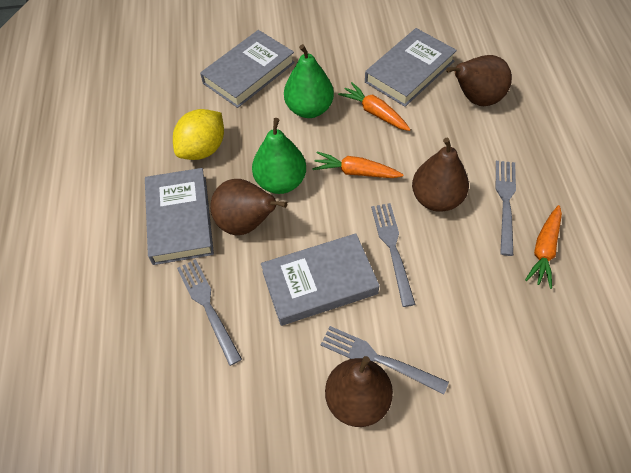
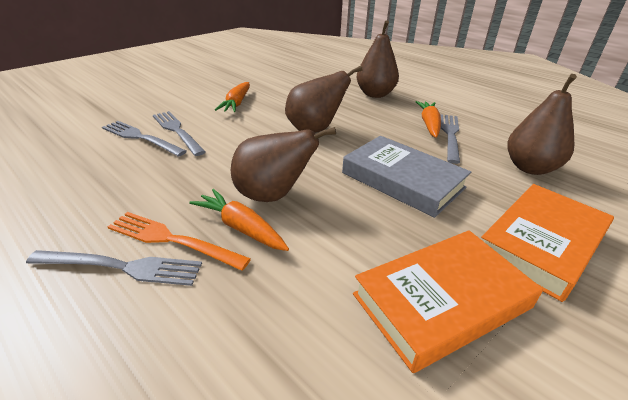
green pear: [252,118,306,194] [284,44,334,118] = 2 -> none = 0
grey book: [145,168,214,265] [200,30,295,108] [261,233,380,326] [365,28,457,107] = 4 -> [342,136,471,218] = 1
orange book: none = 0 -> [353,230,543,373] [481,184,614,302] = 2
orange fork: none = 0 -> [108,212,251,271] = 1
yellow lemon: [173,109,224,160] = 1 -> none = 0

